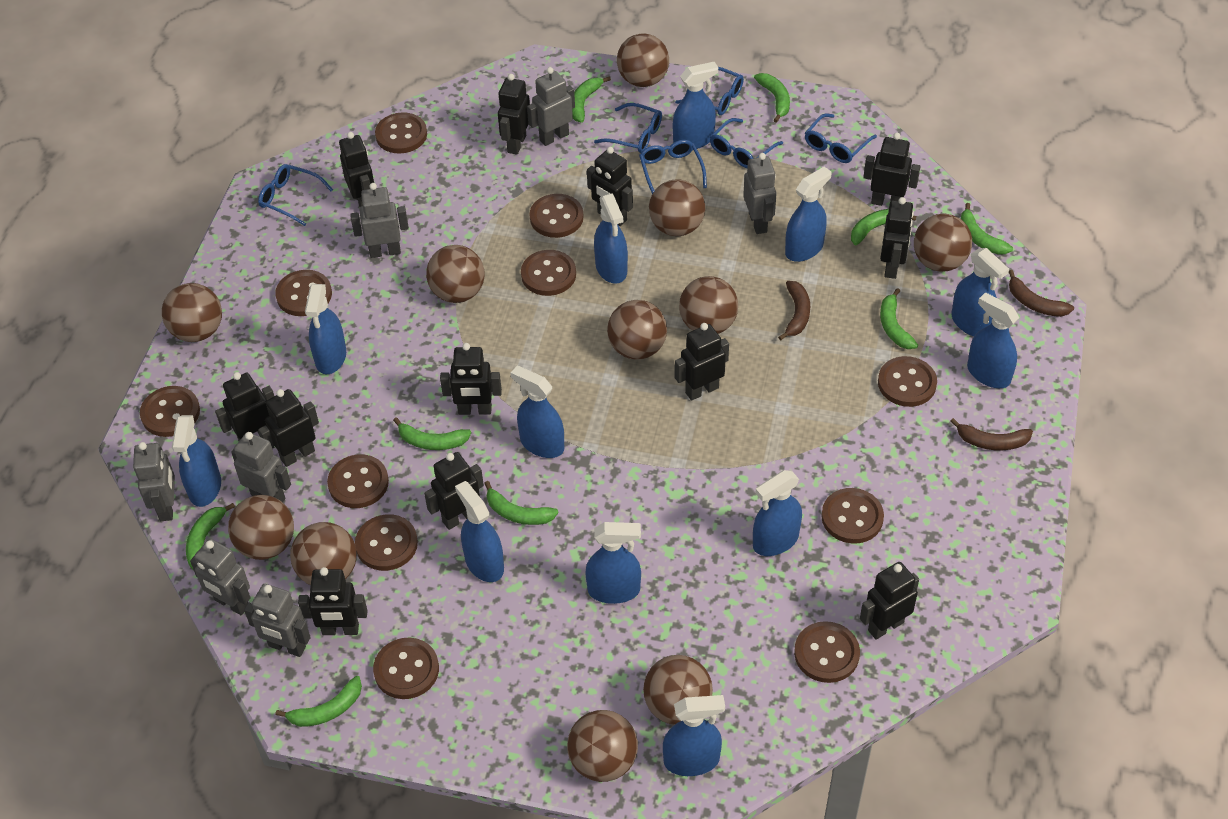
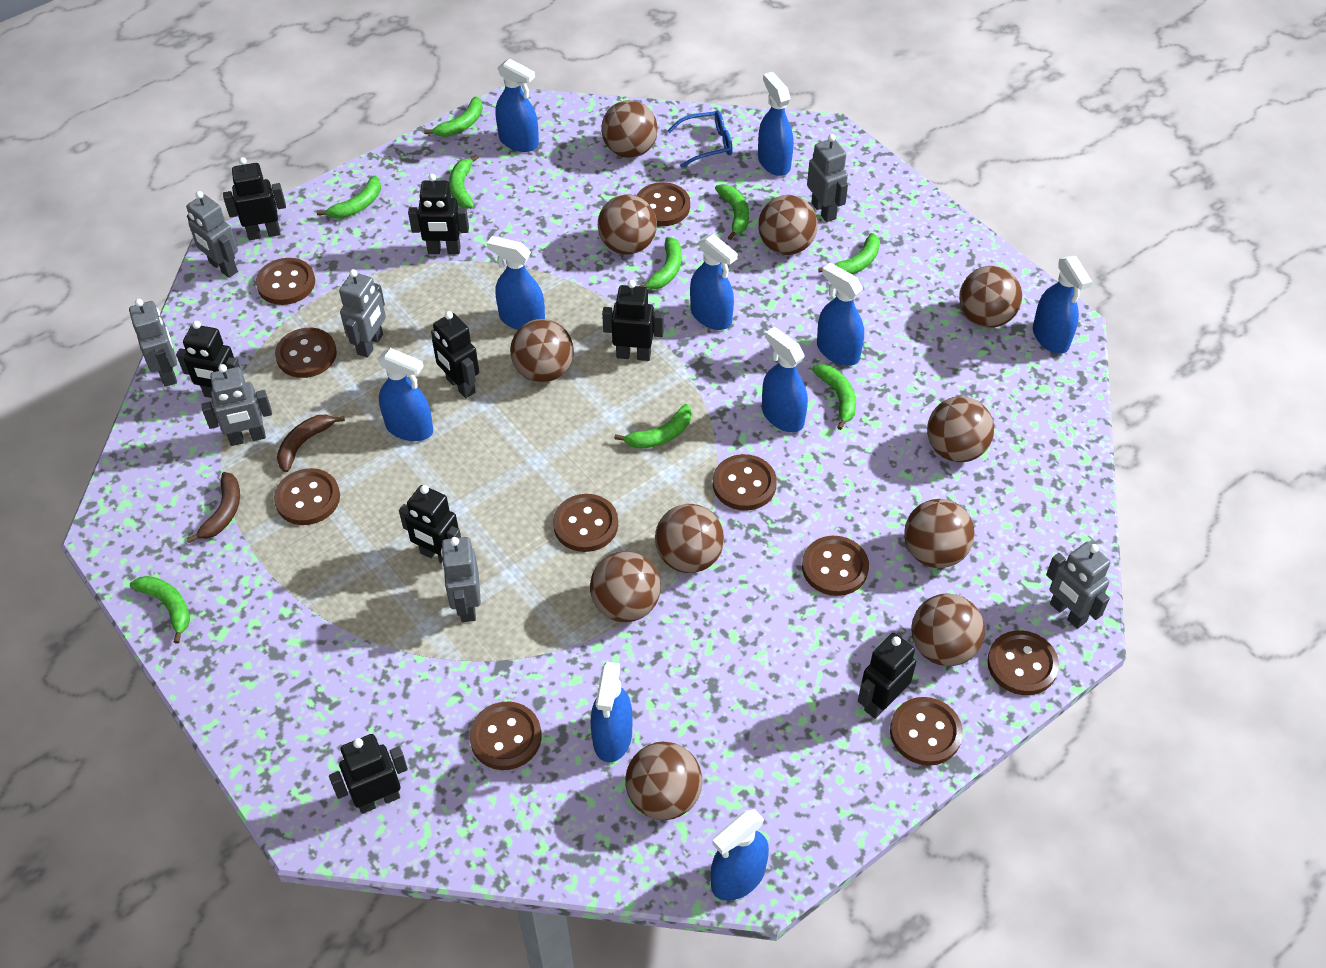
black robot: [215,372,274,441] [258,389,319,467] [298,567,368,635] [339,132,374,207] [424,452,484,530] [440,343,502,415] [498,74,530,155] [587,147,633,226] [675,323,729,401] [860,562,919,640] [863,133,920,206] [880,197,914,279] = 12 -> [176,321,241,398] [223,157,286,240] [329,734,408,814] [399,485,461,563] [408,174,469,254] [431,311,479,398] [602,280,664,361] [858,633,916,719] = 8
blue glasses: [258,164,333,226] [594,103,662,153] [639,140,707,194] [675,67,744,115] [710,118,783,168] [805,113,877,163] = 6 -> [667,111,733,168] = 1
blue spray bottle: [172,415,221,507] [305,284,346,374] [455,481,504,582] [511,366,564,458] [585,522,641,604] [594,193,628,284] [663,695,725,776] [673,62,718,149] [753,470,802,556] [785,167,831,262] [952,248,1009,337] [967,292,1019,388] = 12 -> [377,348,433,441] [487,236,545,330] [495,58,539,152] [591,662,633,762] [690,234,738,330] [711,809,769,901] [758,72,794,176] [762,327,808,432] [817,263,864,366] [1033,256,1092,354] = 10
brown banana: [778,281,810,340] [950,418,1033,450] [1009,270,1074,317] = 3 -> [186,472,240,543] [277,415,345,472] = 2
brown button: [140,386,200,437] [275,270,332,316] [327,454,389,508] [355,514,418,571] [373,638,439,699] [375,112,427,153] [521,250,576,296] [530,194,584,238] [794,621,860,683] [822,488,884,544] [878,356,937,407] = 11 -> [256,258,315,305] [274,468,340,525] [275,328,337,378] [469,702,541,770] [553,494,618,552] [636,182,690,226] [713,454,777,511] [802,536,869,596] [890,697,963,766] [987,630,1059,695] = 10

